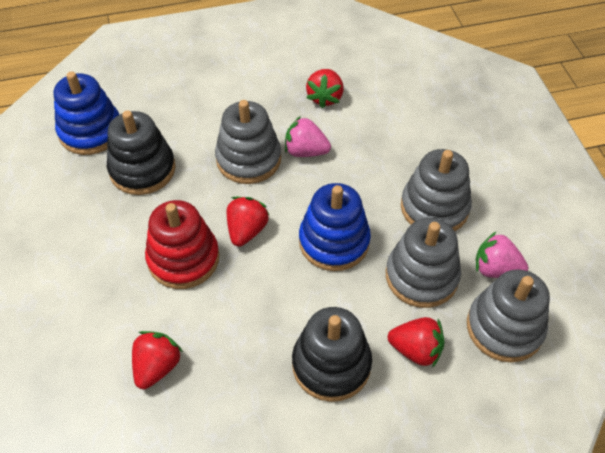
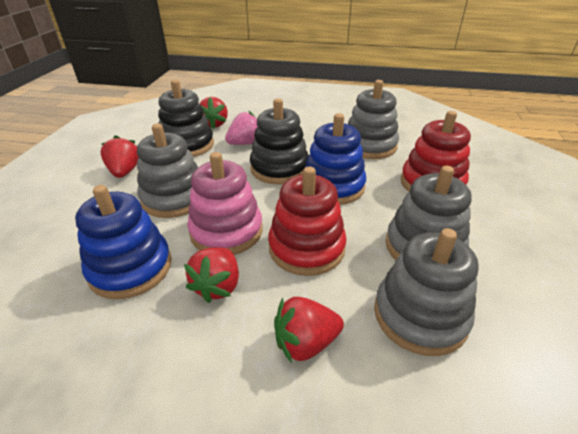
pink stacking toy: none = 0 -> [187,152,263,255] = 1
pink strawberry: [285,116,331,157] [476,232,528,278] = 2 -> [225,111,258,145] = 1
red stacking toy: [145,200,219,289] = 1 -> [268,166,347,276] [401,111,471,192] = 2

